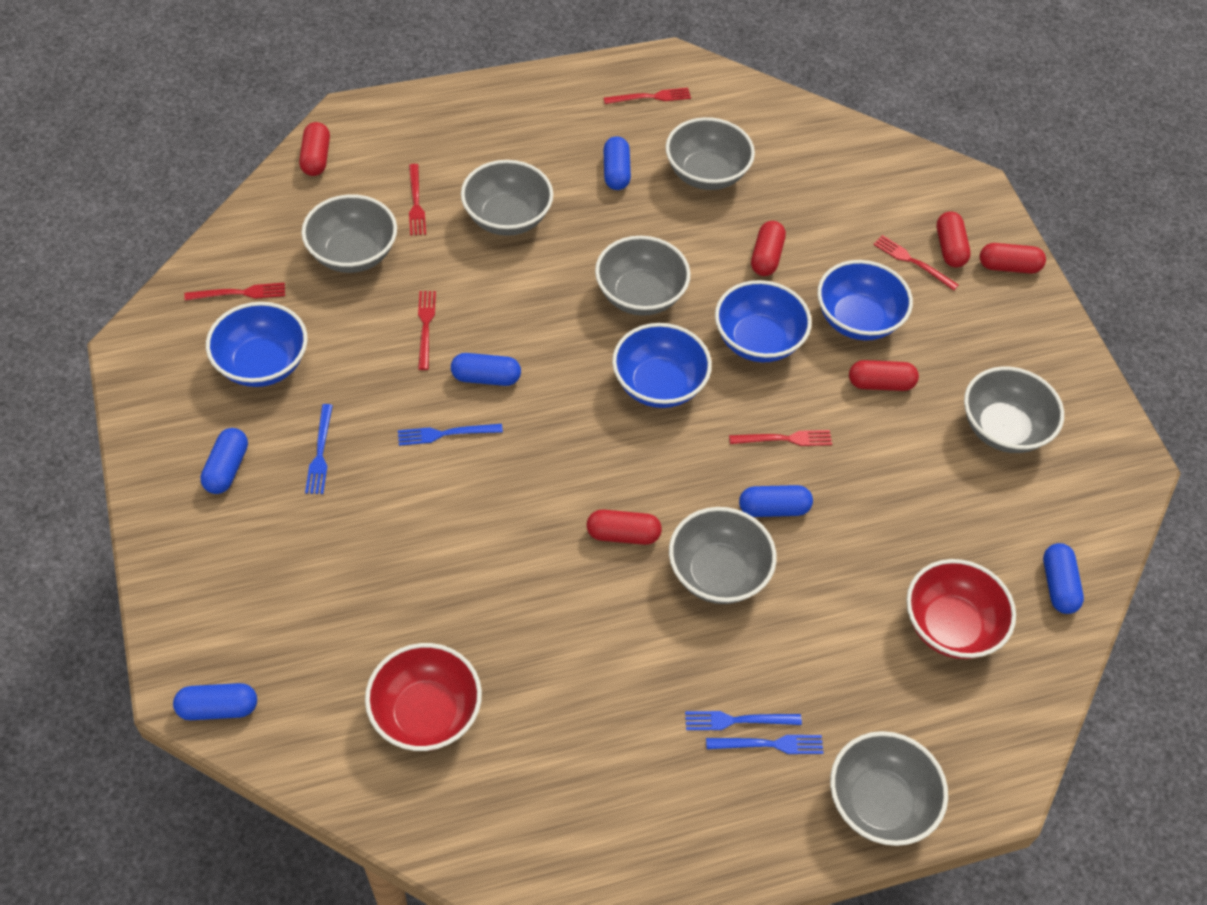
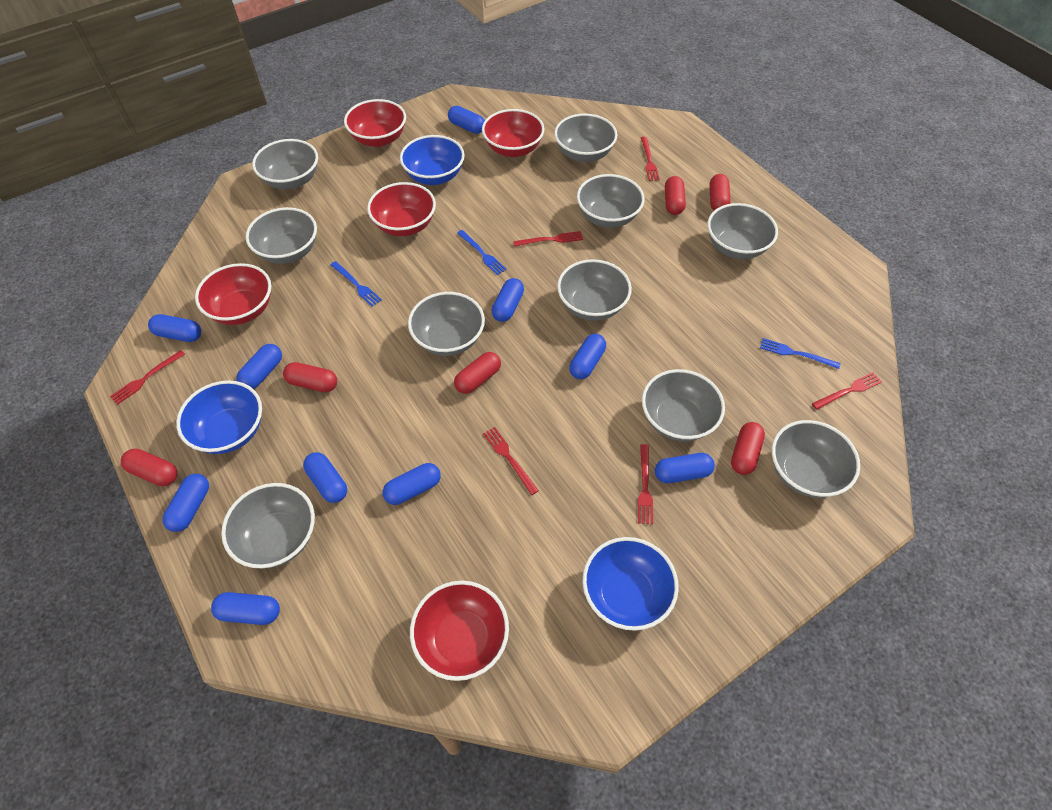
blue bowl: [206,302,308,387] [612,323,712,408] [715,280,812,363] [817,260,913,341] = 4 -> [176,380,262,454] [400,135,465,185] [583,537,679,631] = 3
blue capsule: [173,683,257,720] [200,428,248,494] [451,353,521,386] [603,136,631,190] [739,485,813,517] [1043,543,1084,614] = 6 -> [148,314,201,342] [163,474,209,532] [211,592,280,625] [236,344,282,389] [303,452,347,503] [383,463,441,505] [448,106,485,134] [492,278,524,322] [569,334,606,379] [655,453,715,483] = 10
blue fork: [305,404,333,494] [398,424,503,446] [685,711,802,730] [706,735,824,754] = 4 -> [330,261,382,307] [457,230,507,275] [760,338,841,369] = 3
grey bowl: [302,194,397,273] [461,160,553,236] [595,236,690,316] [666,117,755,190] [669,507,777,604] [830,731,948,846] [964,366,1064,453] = 7 -> [221,483,315,568] [246,207,317,264] [252,139,318,189] [408,292,485,356] [554,114,617,162] [557,259,632,321] [577,174,645,228] [642,369,725,442] [707,203,778,259] [772,420,860,498] = 10
red bowl: [365,643,482,751] [906,559,1016,659] = 2 -> [195,263,271,325] [344,99,406,147] [367,182,436,236] [410,581,509,681] [482,109,544,157] = 5

